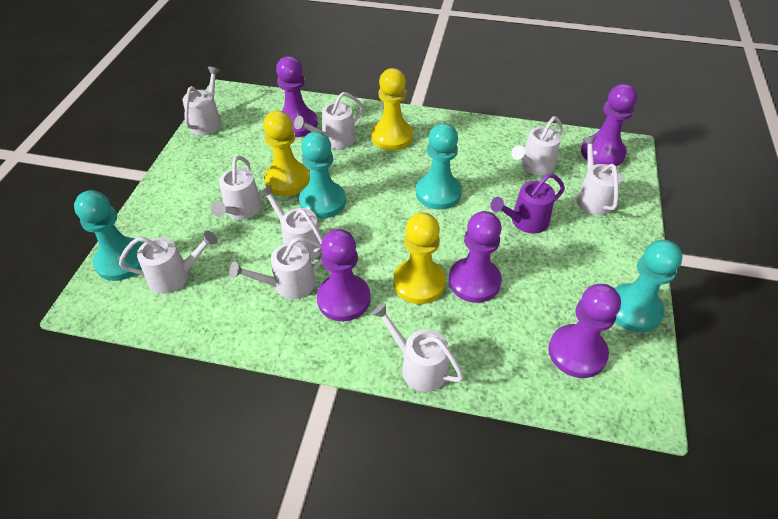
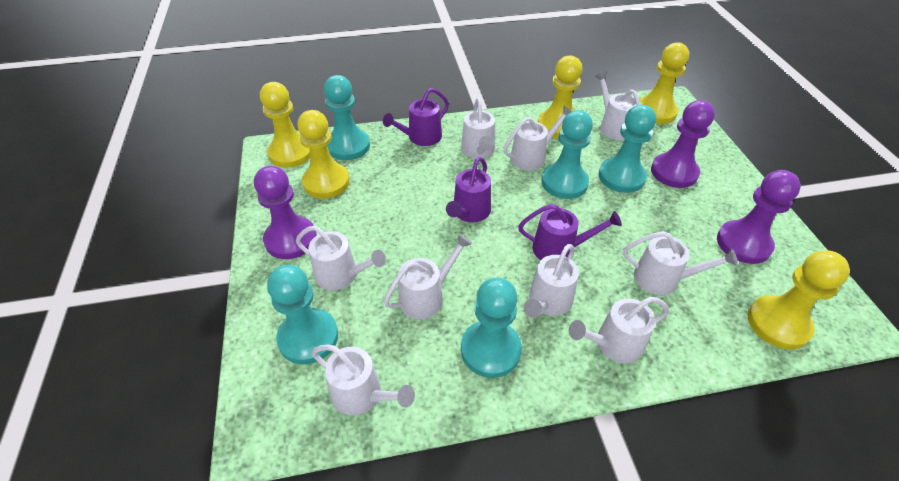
purple pawn: [276,56,318,137] [317,229,370,321] [449,211,502,303] [548,284,621,378] [581,84,637,166] = 5 -> [254,166,317,259] [651,100,715,188] [717,170,801,264] = 3
purple watering can: [490,173,565,234] = 1 -> [383,88,449,146] [446,157,491,222] [518,204,622,260] = 3
turquoise pawn: [74,190,143,281] [299,132,346,219] [416,123,462,210] [614,240,683,333] = 4 -> [267,265,338,364] [324,75,370,160] [461,278,522,378] [541,110,593,199] [599,105,656,193] = 5
yellow pawn: [263,111,310,196] [371,68,413,151] [393,212,446,304] = 3 -> [260,82,310,168] [297,110,350,199] [538,55,583,139] [639,42,689,124] [747,250,850,350] = 5

